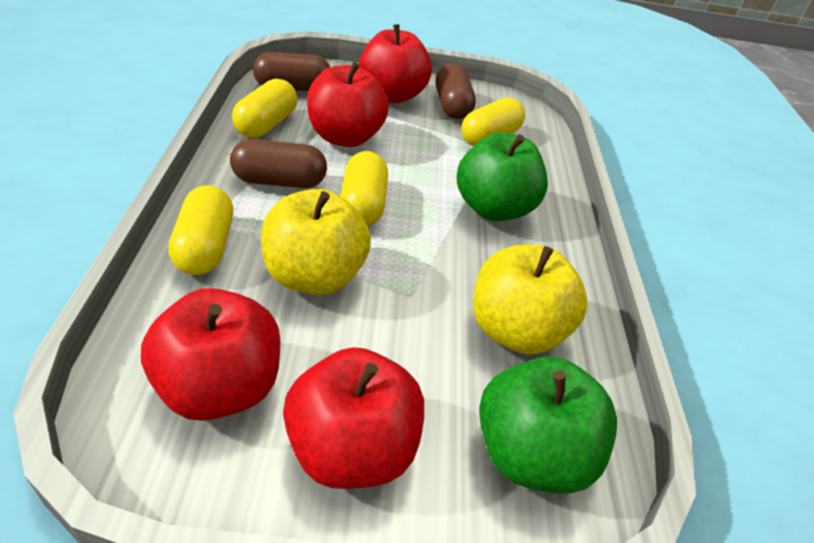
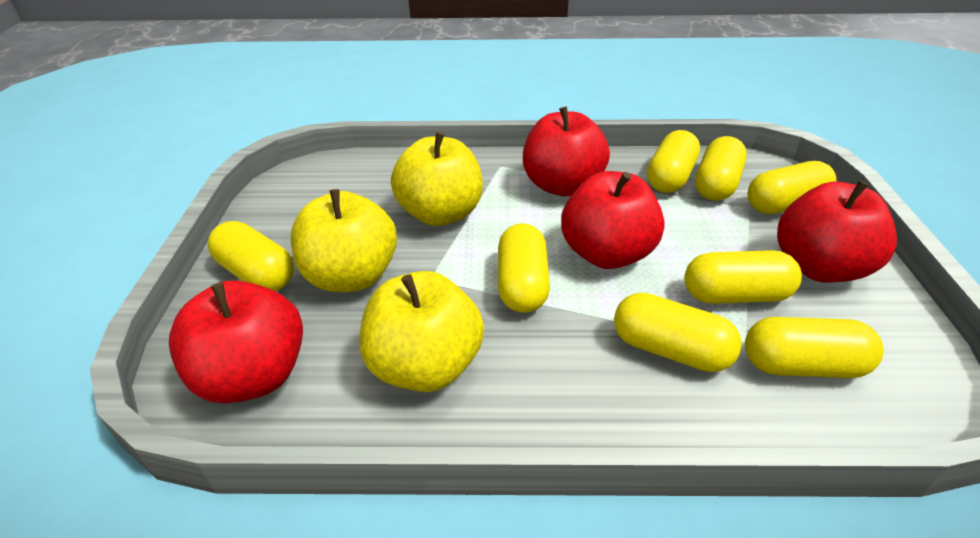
brown capsule: [230,139,327,188] [253,52,330,91] [436,63,476,119] = 3 -> none = 0
green apple: [456,132,548,221] [479,357,617,494] = 2 -> none = 0
yellow apple: [261,189,371,295] [473,245,588,355] = 2 -> [291,189,397,292] [360,271,484,392] [391,132,483,226] = 3
yellow capsule: [168,185,233,275] [232,79,297,138] [340,151,388,226] [461,97,525,146] = 4 -> [208,221,294,291] [498,223,550,313] [614,293,742,372] [647,130,700,193] [684,250,802,304] [695,136,747,201] [745,317,883,378] [748,161,837,214] = 8

